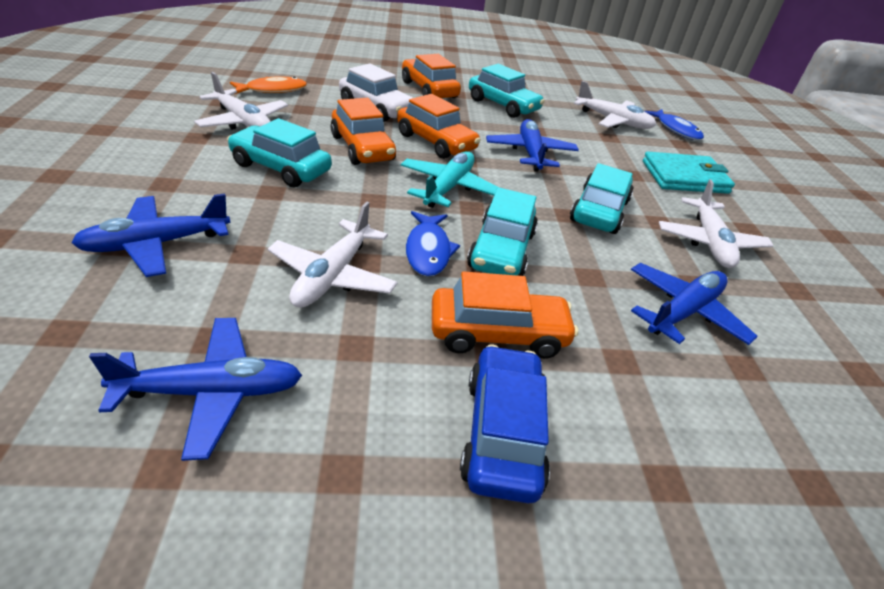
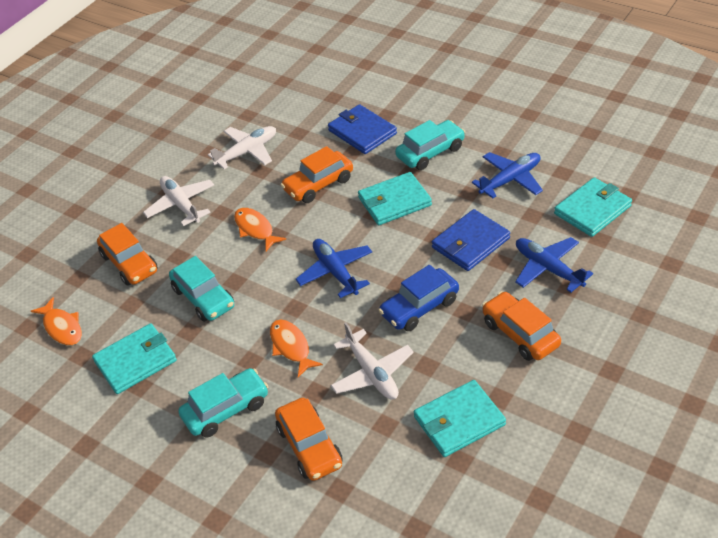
blue fish: [406,211,460,277] [644,109,704,140] = 2 -> none = 0
blue plane: [71,193,231,277] [89,318,302,461] [486,119,579,172] [631,263,758,345] = 4 -> [296,239,372,298] [472,152,543,198] [515,237,593,293] = 3
blue wallet: none = 0 -> [328,104,397,154] [432,209,510,271] = 2
orange fish: [230,76,307,94] = 1 -> [31,297,82,345] [234,208,286,251] [270,319,323,377] = 3
turquoise car: [227,118,332,187] [467,187,538,276] [469,64,545,118] [570,163,633,234] = 4 -> [169,256,234,322] [178,368,269,438] [395,120,465,170] = 3
turquoise plane: [401,151,498,208] = 1 -> none = 0
turquoise wallet: [643,152,735,194] = 1 -> [92,323,177,394] [358,172,432,225] [414,380,506,457] [554,177,632,237] = 4
white car: [339,63,413,122] = 1 -> none = 0
white plane: [194,72,288,130] [268,201,398,308] [574,81,656,129] [659,179,774,268] = 4 -> [143,176,214,226] [208,126,276,169] [330,322,414,400] = 3

